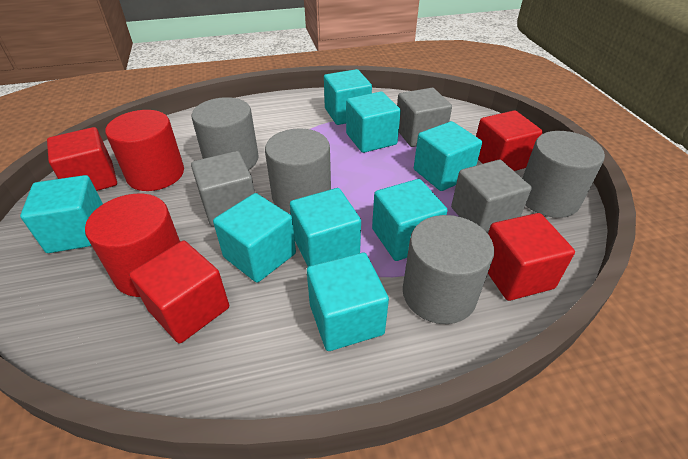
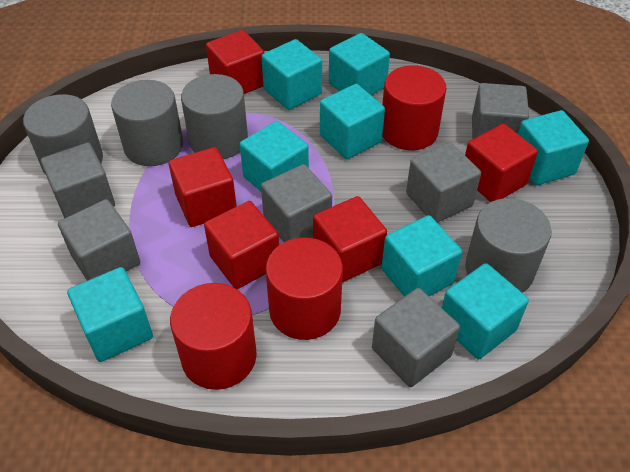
grey cube: [191,151,255,226] [397,88,452,147] [451,160,531,233] = 3 -> [41,142,115,218] [58,199,140,281] [261,164,332,242] [372,288,460,387] [406,142,481,223] [472,83,529,139] = 6
red cube: [47,127,117,191] [129,241,229,343] [476,110,543,171] [488,213,575,301] = 4 -> [169,147,237,227] [204,201,279,289] [206,30,264,94] [313,196,387,283] [465,123,538,202] = 5
red cylinder: [85,193,180,297] [105,110,184,191] = 2 -> [170,283,257,390] [266,237,343,340] [382,65,447,150] = 3

